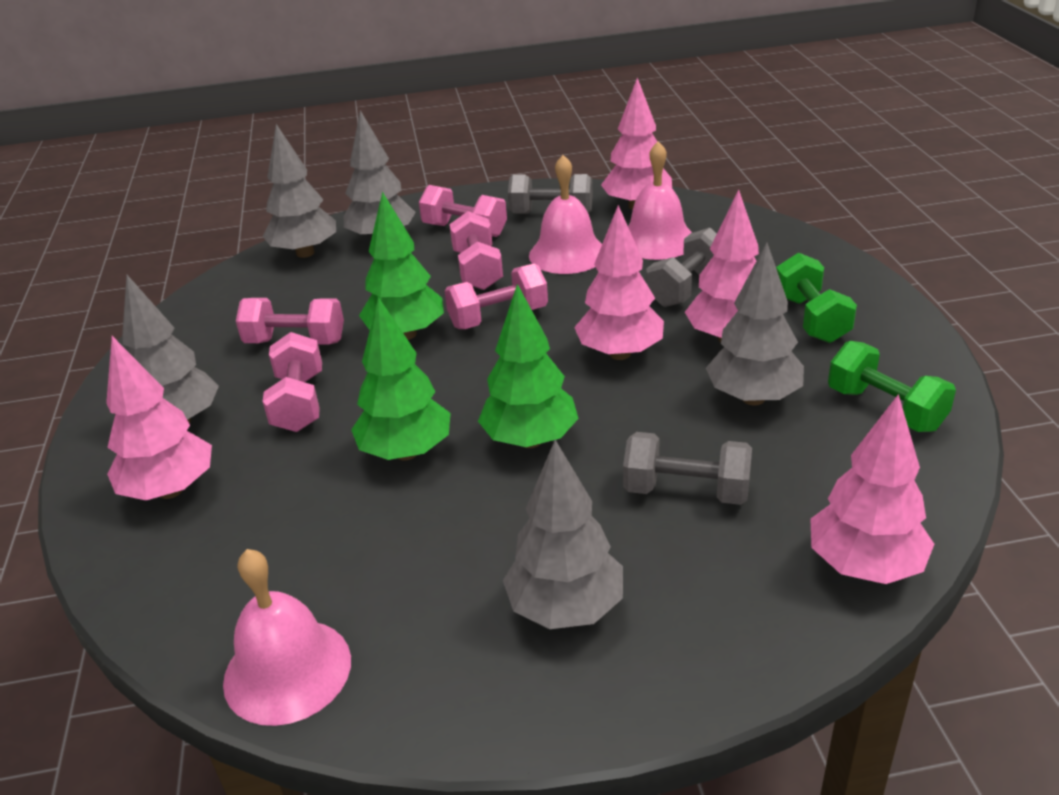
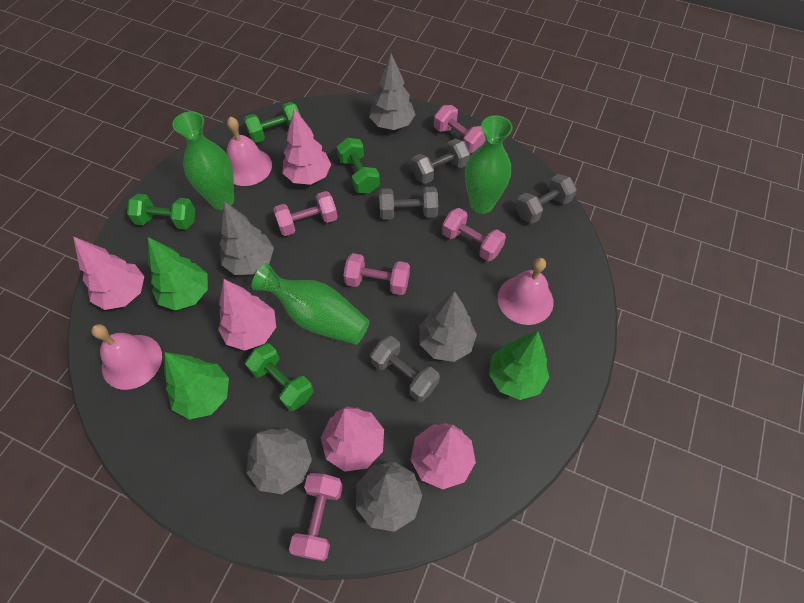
green dumbbell: [776,252,857,343] [828,341,956,432] = 2 -> [127,194,195,229] [244,102,301,143] [245,343,313,411] [337,138,380,193] = 4
green vase: none = 0 -> [172,111,234,210] [252,263,370,345] [465,115,513,214] = 3
grey dumbbell: [508,174,593,214] [623,432,752,505] [646,228,717,307] = 3 -> [370,336,440,402] [379,187,438,220] [411,138,470,184] [515,174,577,224] = 4

